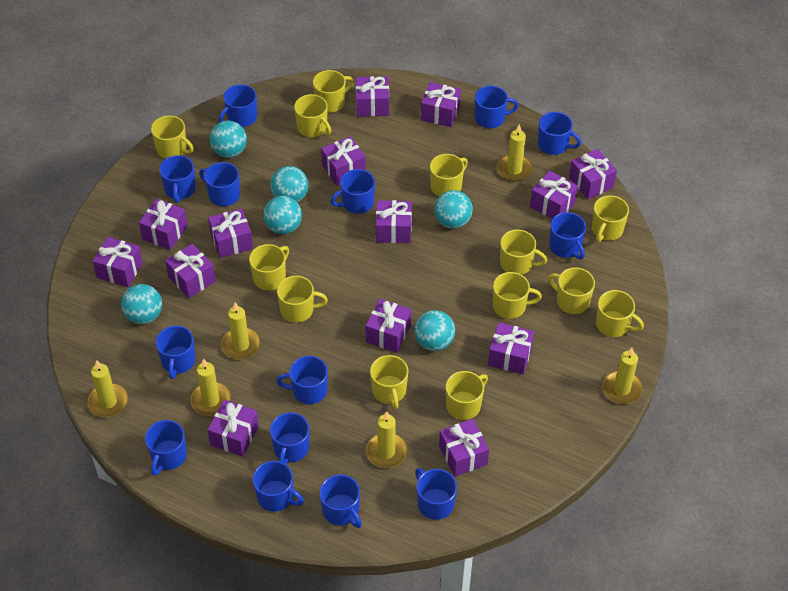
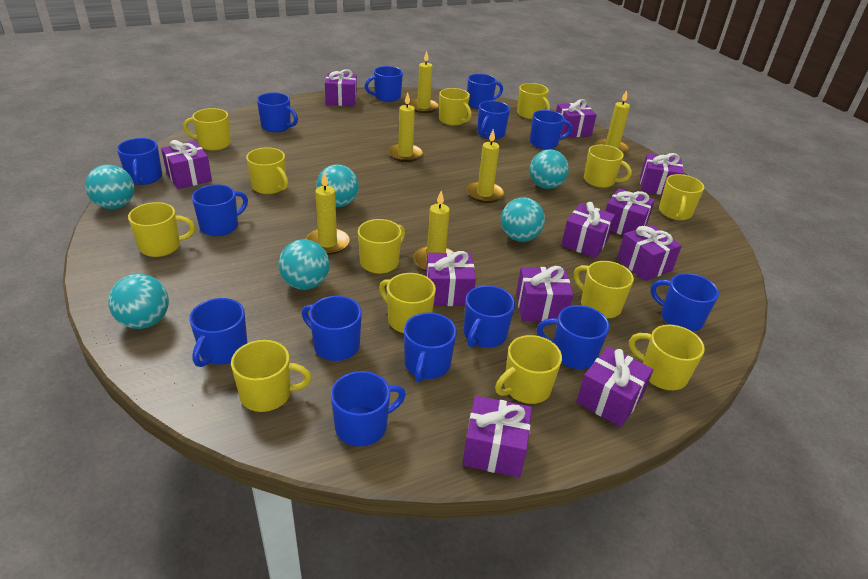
purple gift: [93,237,143,287] [139,199,188,250] [165,244,216,298] [208,208,253,258] [208,400,259,457] [321,136,366,186] [356,76,389,117] [365,299,411,353] [376,200,412,243] [421,82,461,127] [439,419,489,477] [488,322,534,374] [530,171,578,219] [569,149,617,199] = 14 -> [161,140,212,189] [325,69,357,106] [426,251,476,306] [462,396,532,478] [516,266,573,321] [556,99,597,138] [561,202,615,258] [576,346,653,427] [606,188,655,236] [617,225,682,281] [640,153,684,195] = 11

